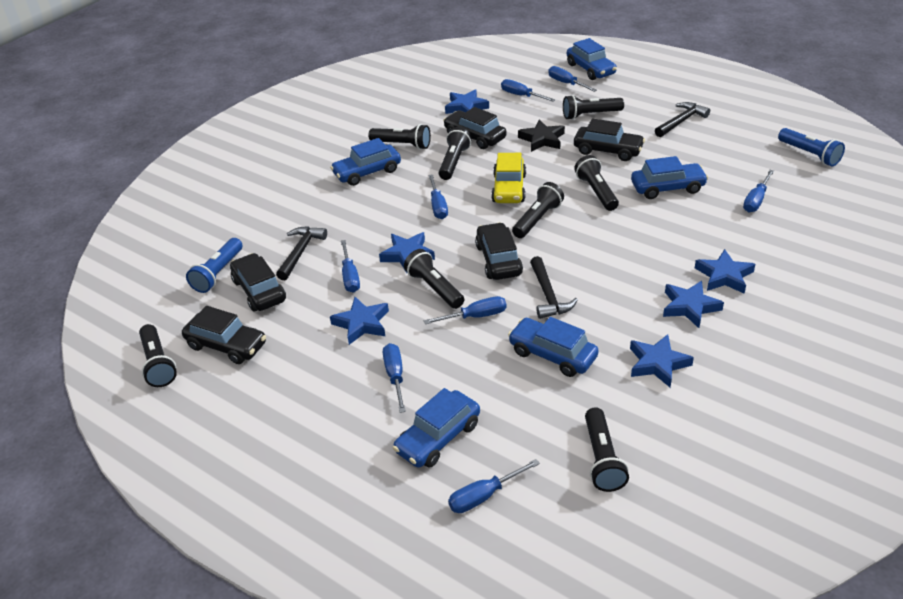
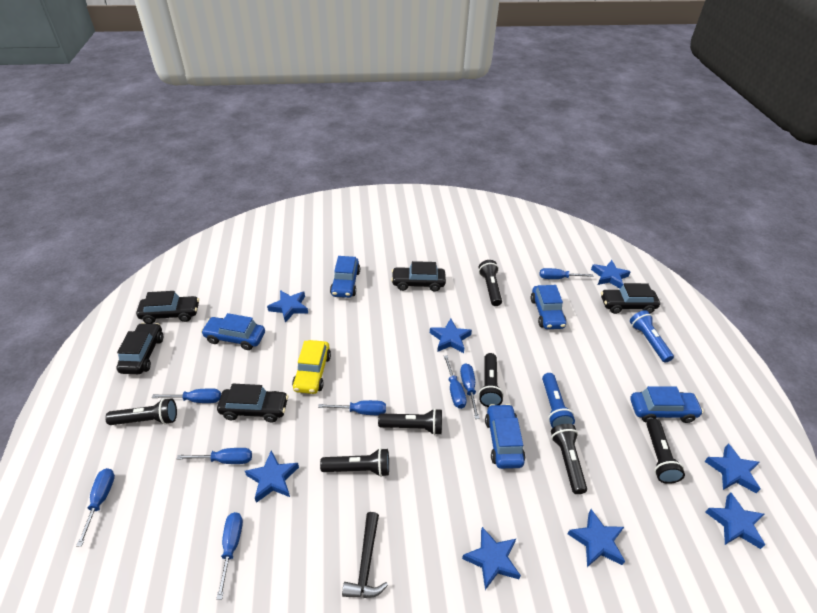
black flashlight: [139,324,177,387] [368,124,431,150] [404,249,464,309] [439,127,472,180] [512,182,564,238] [563,95,624,120] [574,155,619,211] [585,407,629,492] = 8 -> [105,398,177,425] [320,448,389,477] [378,408,442,435] [478,353,504,407] [479,260,502,306] [551,424,587,494] [647,419,685,484] = 7
black hammer: [276,226,327,280] [530,256,578,319] [655,102,710,137] = 3 -> [342,512,388,598] = 1
black star: [518,120,565,152] = 1 -> none = 0
blue star: [330,297,389,345] [379,232,435,273] [445,89,489,114] [630,334,694,387] [663,281,724,328] [695,249,755,294] = 6 -> [245,450,299,503] [267,290,308,323] [430,318,472,353] [462,527,521,590] [568,509,625,567] [591,260,631,288] [704,443,760,493] [705,492,765,549] = 8

